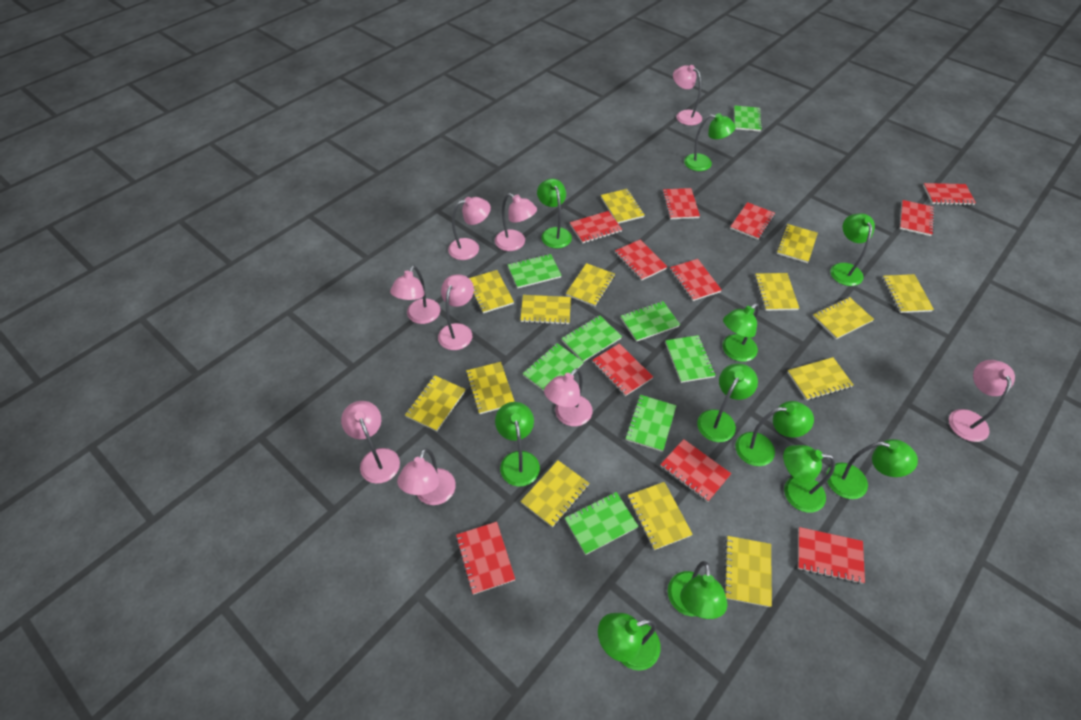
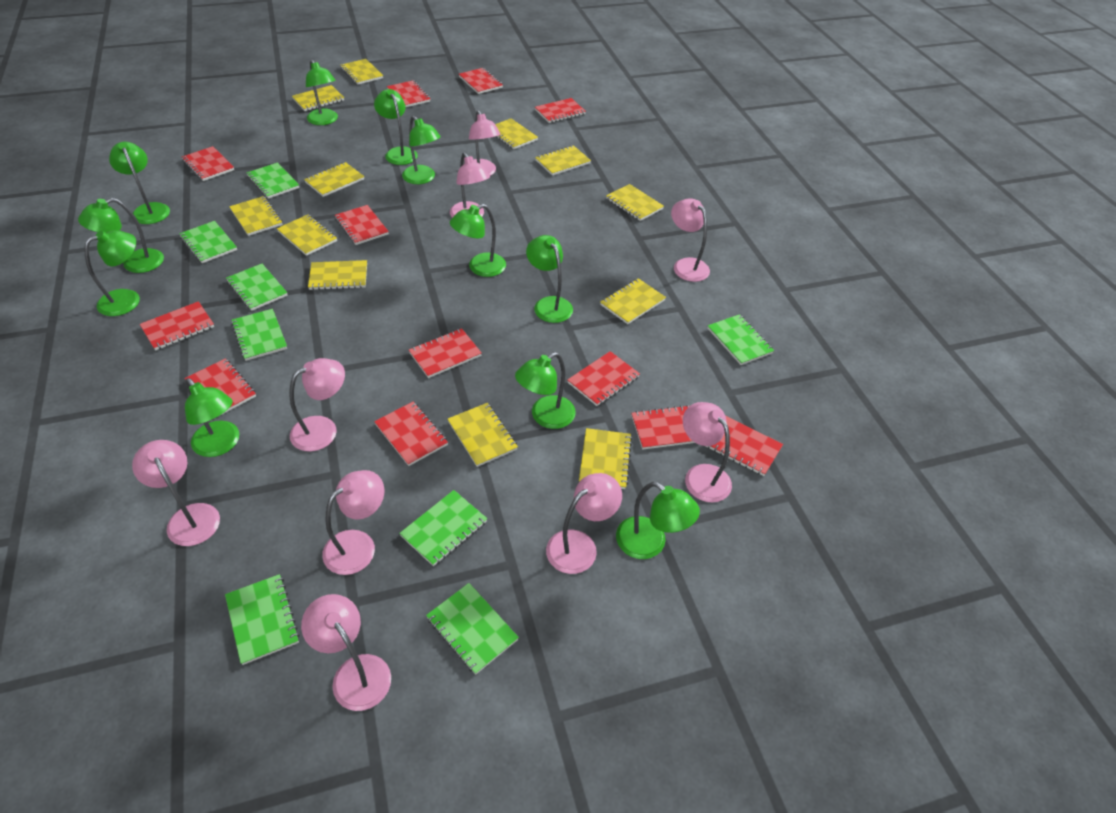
red notebook: [456,522,515,595] [570,211,622,243] [593,343,653,396] [615,240,667,281] [660,439,731,502] [662,188,700,219] [670,259,722,301] [730,202,775,240] [798,527,865,584] [900,200,934,236] [923,183,976,205] = 11 -> [140,301,214,350] [182,146,234,181] [184,358,256,415] [335,205,389,245] [374,402,448,466] [387,80,430,107] [409,328,482,378] [459,68,503,94] [535,98,586,123] [567,351,640,406] [631,405,695,449] [706,416,783,476] = 12
yellow notebook: [405,375,466,431] [466,362,515,414] [469,270,514,313] [520,295,571,325] [521,460,589,527] [566,263,615,307] [601,189,645,224] [628,482,693,550] [724,536,772,607] [755,273,799,311] [776,224,818,263] [787,357,853,400] [813,297,874,339] [882,274,934,313] = 14 -> [229,196,283,236] [277,215,337,256] [292,85,344,111] [304,162,364,197] [308,260,367,290] [340,59,383,85] [448,403,518,467] [495,118,538,149] [535,145,591,176] [579,428,632,489] [600,278,666,324] [606,184,664,221] = 12

